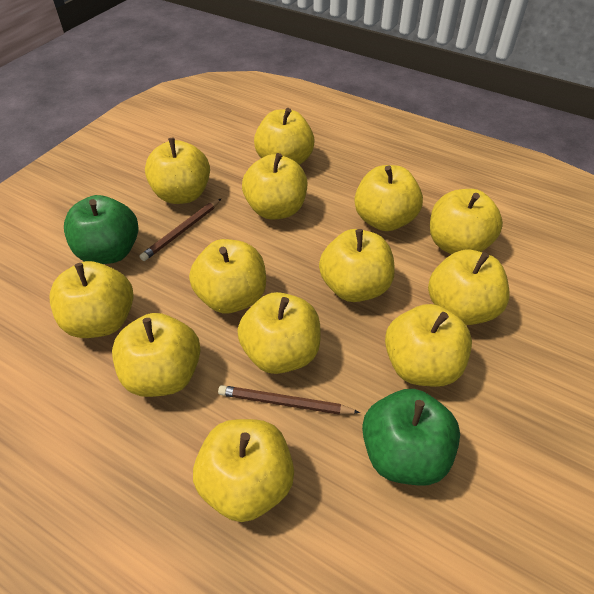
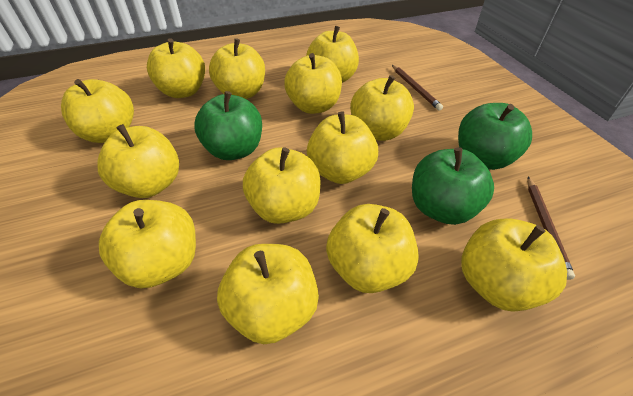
green apple: [64,195,138,264] [362,389,460,485] = 2 -> [194,91,262,160] [412,147,494,225] [458,103,532,170] = 3

